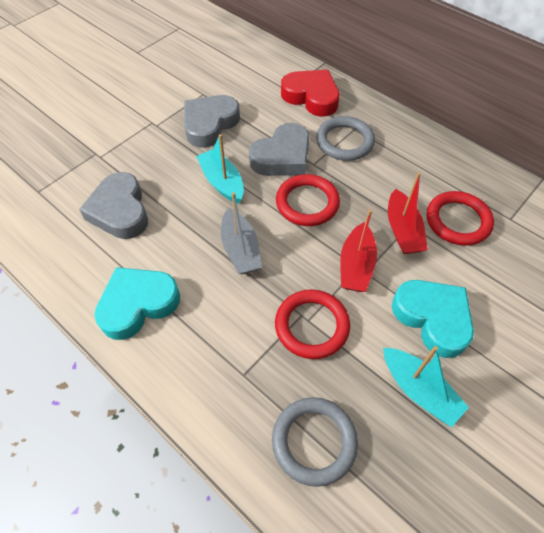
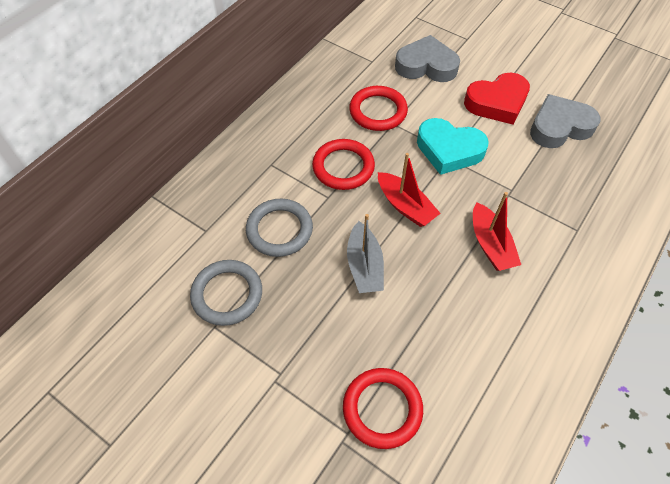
grey heart: [79,172,148,239] [184,95,240,148] [249,123,309,176] = 3 -> [395,35,460,82] [530,94,600,148] = 2
turquoise boat: [196,134,244,204] [383,346,469,427] = 2 -> none = 0
turquoise heart: [94,267,180,340] [392,280,474,358] = 2 -> [417,118,489,175] = 1

